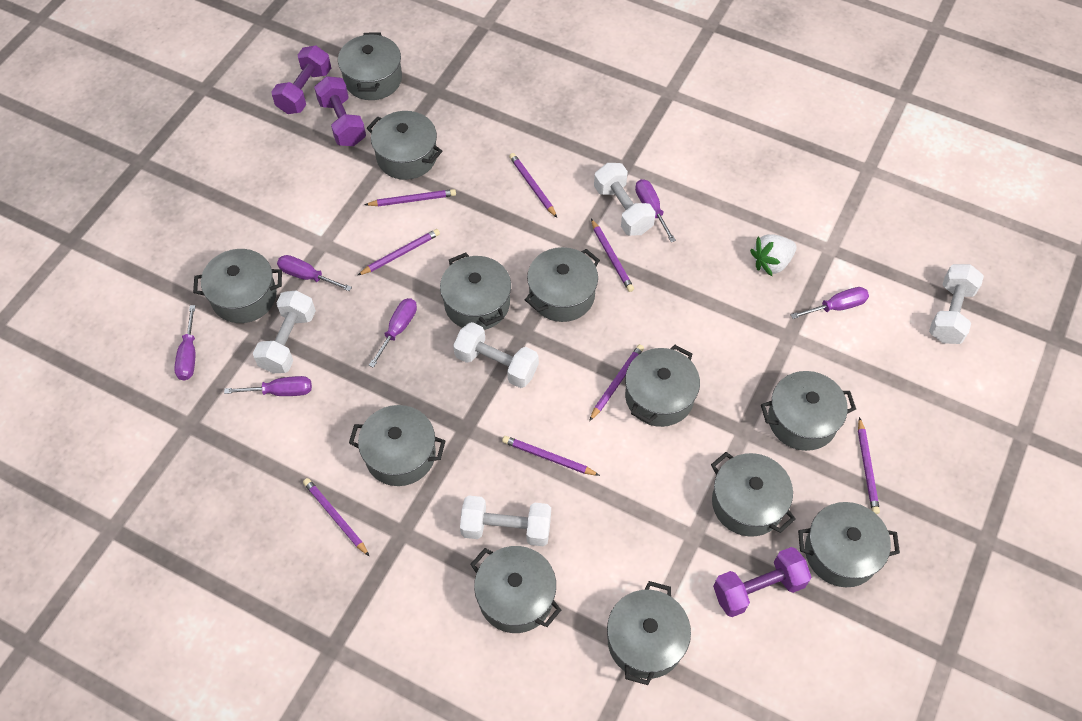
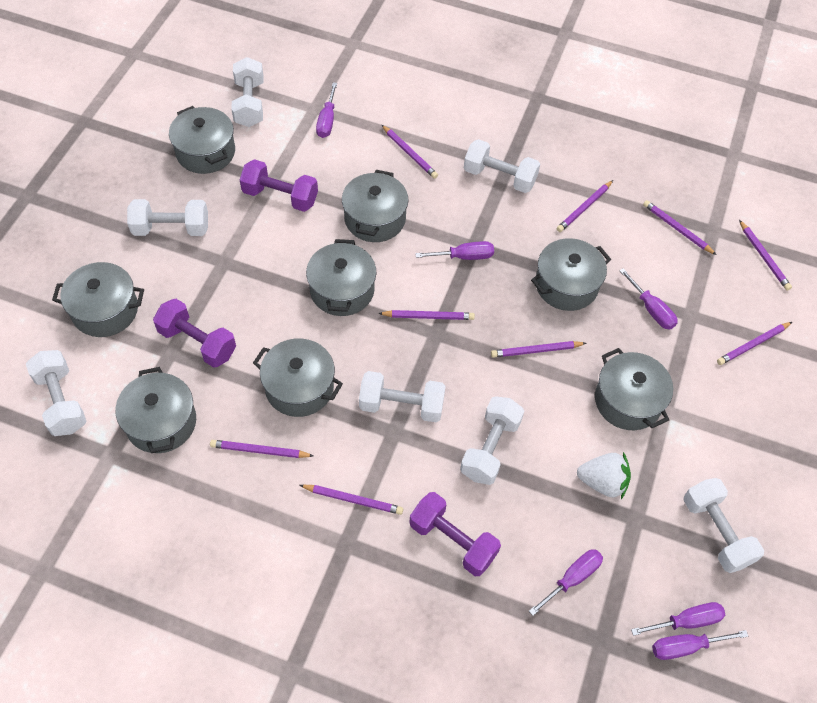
grey pot: [193,249,282,323] [338,33,402,100] [349,405,445,486] [367,111,442,180] [440,253,511,330] [470,546,561,633] [525,247,600,322] [607,581,691,685] [625,345,700,427] [711,452,796,537] [761,371,856,451] [798,502,900,587] = 12 -> [52,262,144,337] [116,367,196,453] [169,106,235,174] [253,338,343,417] [306,239,376,316] [342,170,409,242] [531,238,611,311] [595,348,673,430] = 8
purple pencil: [303,478,369,556] [357,229,440,276] [365,189,456,206] [502,436,600,476] [509,153,557,218] [589,344,644,421] [591,219,634,292] [858,417,880,514] = 8 -> [210,440,314,458] [299,485,403,515] [378,310,475,320] [382,125,438,179] [491,341,586,358] [557,180,613,232] [643,200,716,255] [717,322,792,365] [739,220,792,291] = 9
white dumbbell: [253,290,316,373] [453,322,539,388] [460,496,551,546] [594,163,656,236] [929,264,984,344] = 5 -> [26,350,87,436] [127,199,208,236] [231,57,264,127] [359,371,446,422] [460,396,524,485] [464,139,540,193] [683,478,764,573] = 7

